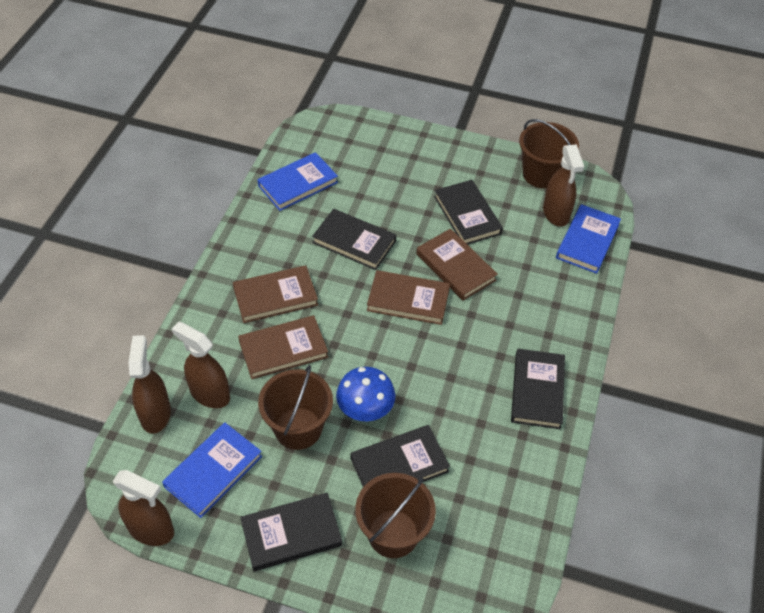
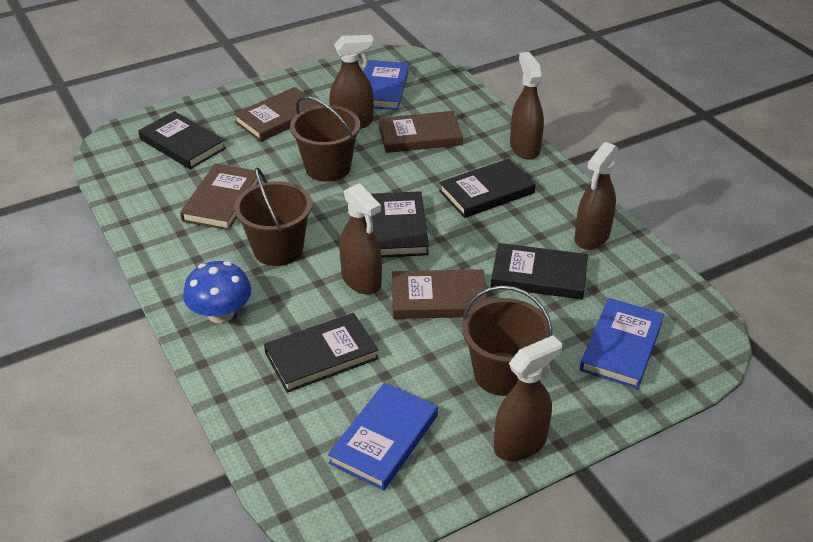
brown spray bottle: [113,470,174,546] [129,335,171,434] [172,322,230,408] [543,144,584,227] = 4 -> [329,35,374,129] [339,183,382,295] [494,335,562,461] [510,52,544,160] [574,142,619,250] = 5

